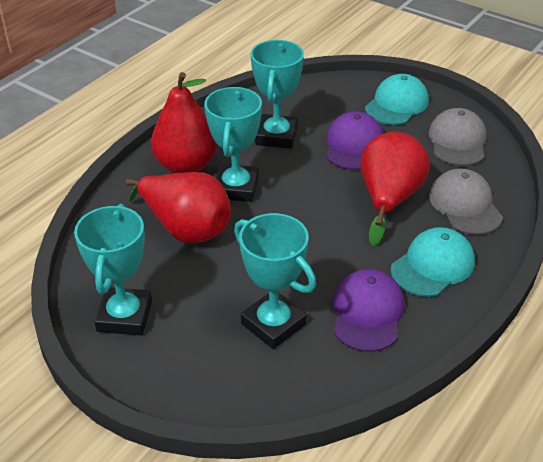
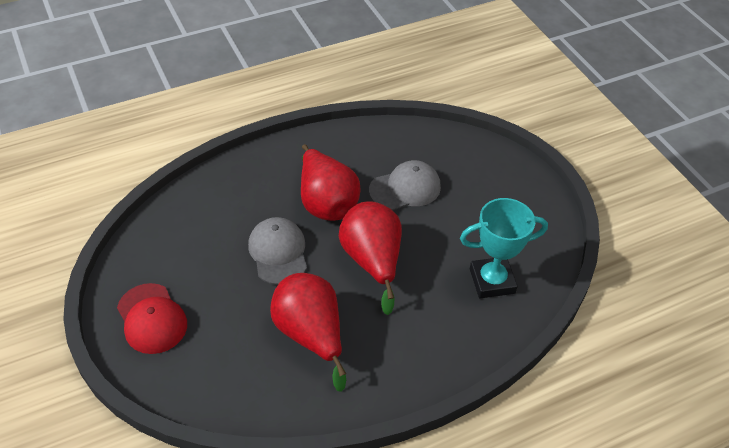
purple cap: [326,112,384,170] [333,269,405,352] = 2 -> none = 0
red cap: none = 0 -> [117,283,187,354] = 1
turquoise cap: [365,74,429,125] [391,227,475,297] = 2 -> none = 0
turquoise trophy: [74,204,152,335] [204,87,262,202] [234,213,316,349] [251,40,304,149] = 4 -> [460,198,548,298] = 1

